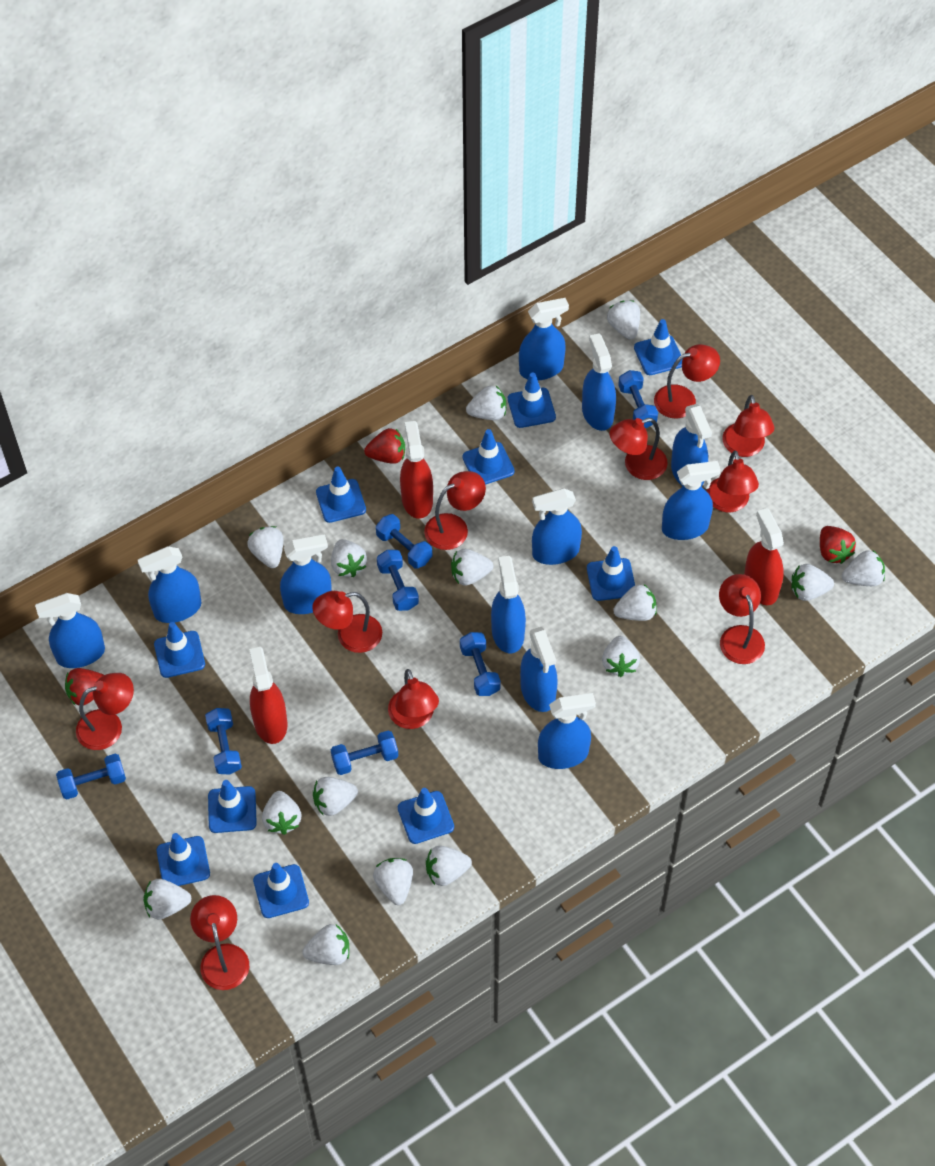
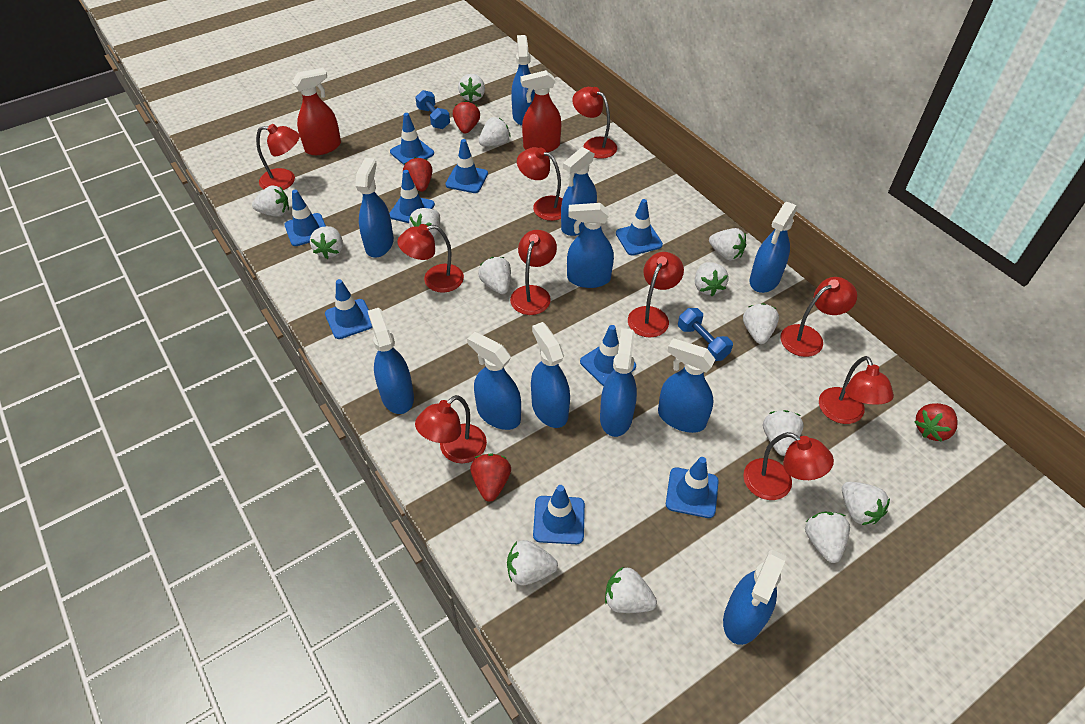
blue dumbbell: [56,754,126,799] [205,708,242,774] [331,730,398,775] [376,514,432,568] [377,550,419,611] [460,632,501,696] [618,370,658,428] = 7 -> [415,90,450,129] [678,308,733,361] = 2
blue traffic cone: [154,622,205,678] [157,833,210,886] [208,780,257,833] [253,863,309,918] [316,467,366,523] [398,788,454,844] [462,429,515,485] [508,372,556,428] [587,546,635,601] [634,319,682,375] = 10 -> [284,190,326,246] [325,279,372,339] [389,170,435,223] [390,113,434,166] [445,139,488,193] [533,485,585,544] [580,325,636,386] [616,199,663,256] [666,457,719,518] = 9
red spray bottle: [249,647,287,744] [400,421,433,519] [744,508,784,605] = 3 -> [292,68,341,155] [520,70,561,152] = 2
red strawberry: [65,668,104,706] [364,428,405,464] [820,526,856,564] = 3 -> [403,157,433,192] [453,101,480,134] [470,453,511,502] [915,403,958,442] = 4
white strawberry: [144,879,192,919] [247,526,283,568] [262,791,301,835] [302,924,349,965] [313,777,358,816] [331,539,367,577] [373,858,413,905] [426,846,472,886] [451,549,493,586] [466,386,506,420] [602,636,640,677] [607,300,640,339] [613,584,657,621] [791,564,834,601] [842,550,885,586] = 15 -> [252,185,289,217] [310,226,343,259] [409,208,440,237] [458,74,485,102] [478,257,511,294] [479,117,511,147] [507,540,558,586] [605,567,657,613] [695,262,728,296] [709,228,746,261] [743,303,779,344] [763,410,804,456] [805,512,850,563] [842,482,890,525] = 14

